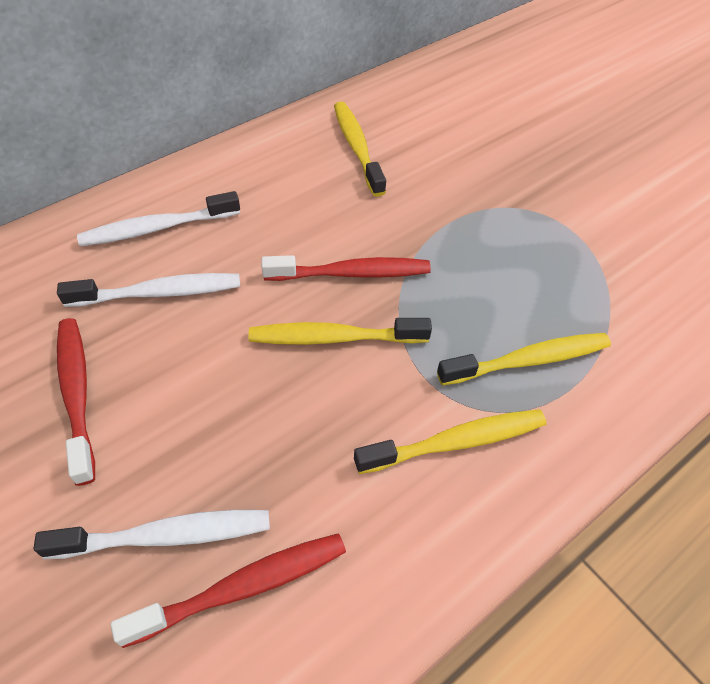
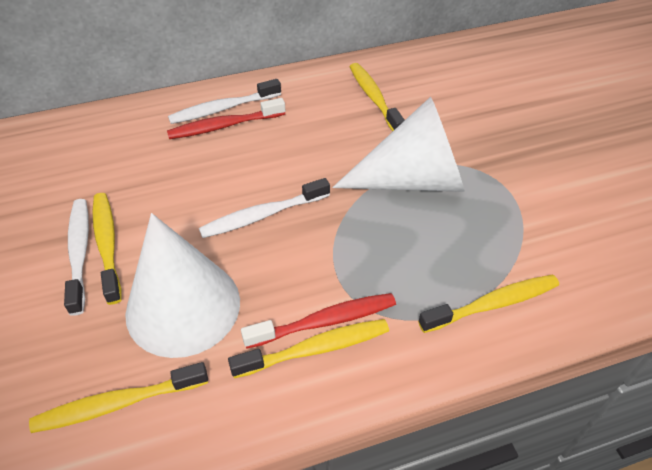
red toothbrush: [57,318,95,486] [111,534,346,648] [261,255,431,281] = 3 -> [167,98,285,139] [241,293,396,349] = 2
white cone: none = 0 -> [125,213,240,358] [332,97,465,192] = 2
yellow toothbrush: [248,318,432,345] [334,102,386,197] [354,409,546,474] [437,333,611,385] = 4 -> [29,362,208,433] [92,193,122,305] [228,319,389,378] [349,63,405,131] [418,275,559,333] = 5

